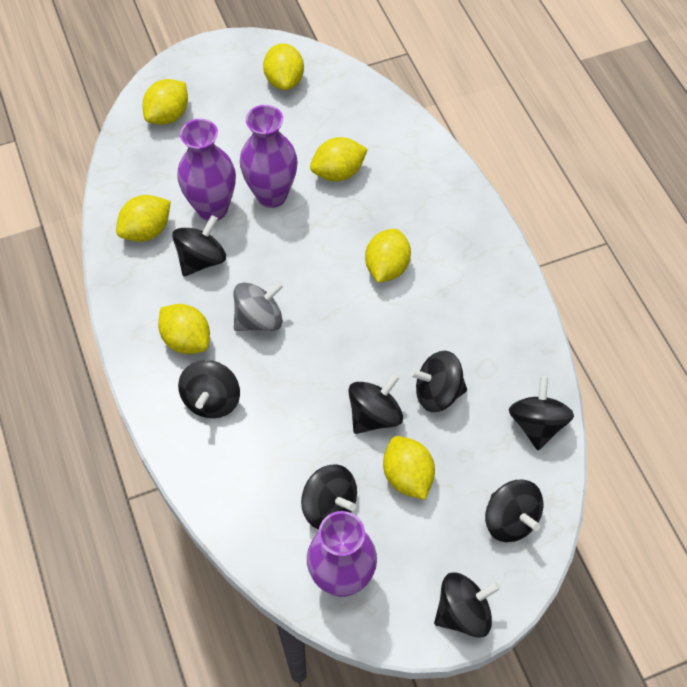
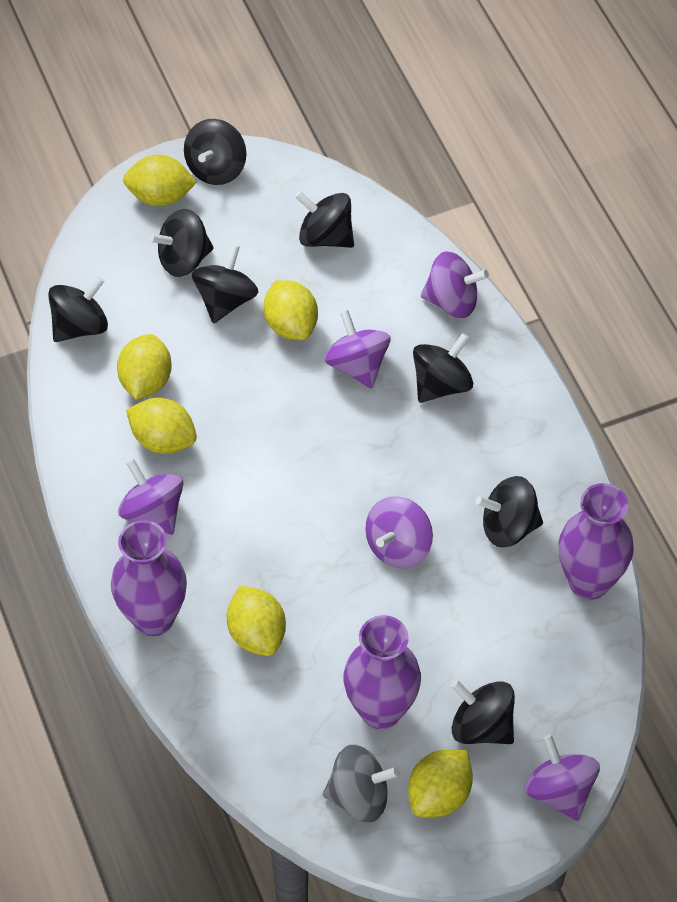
purple spinning top: none = 0 -> [118,459,183,535] [324,310,391,389] [365,496,433,569] [421,251,489,318] [524,735,600,821] = 5
yellow lemon: [116,195,171,242] [142,79,188,125] [158,304,210,354] [263,43,304,90] [310,137,368,182] [365,229,411,283] [383,436,435,500] = 7 -> [117,334,172,400] [123,155,197,206] [126,398,197,454] [227,586,286,656] [264,280,318,340] [408,750,473,818] = 6

